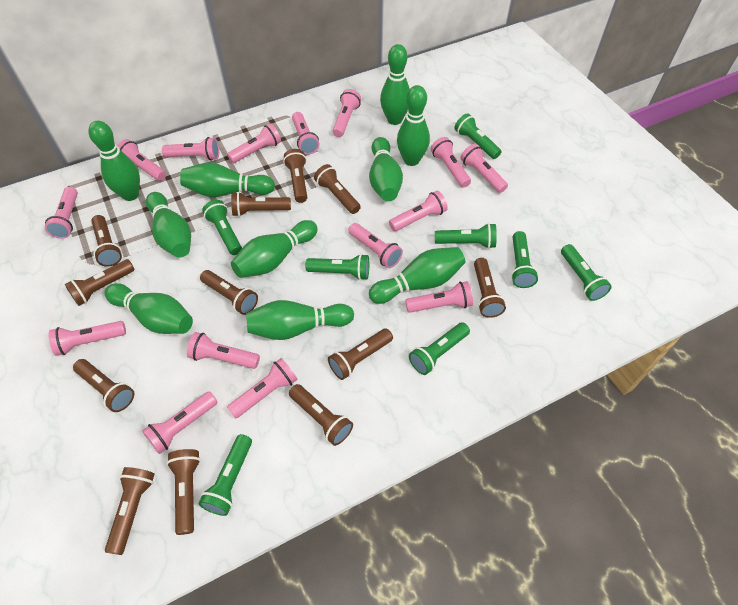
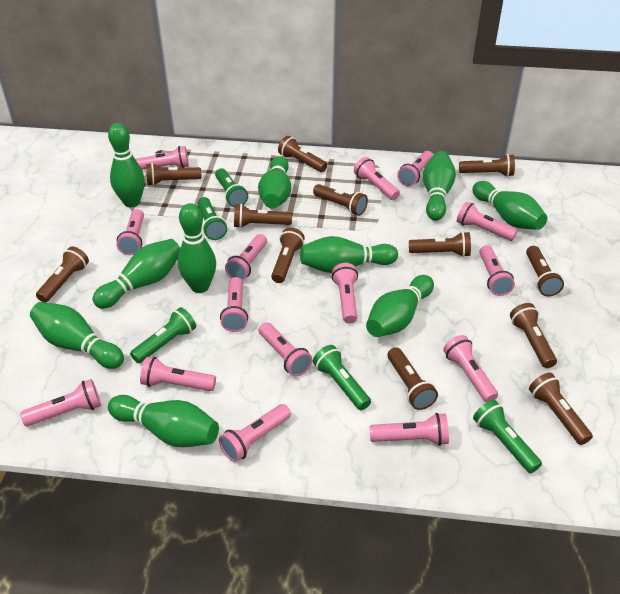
green flashlight: [198,434,252,516] [202,200,242,255] [305,254,369,280] [409,322,470,375] [435,223,497,249] [455,113,501,159] [511,231,538,288] [561,244,612,301] = 8 -> [130,307,196,363] [198,197,227,240] [215,168,248,207] [313,345,371,410] [473,400,542,473] = 5

